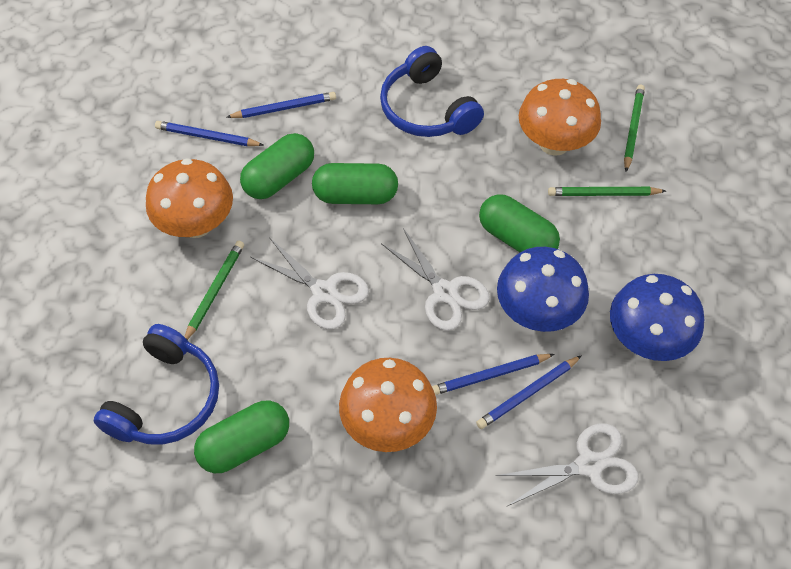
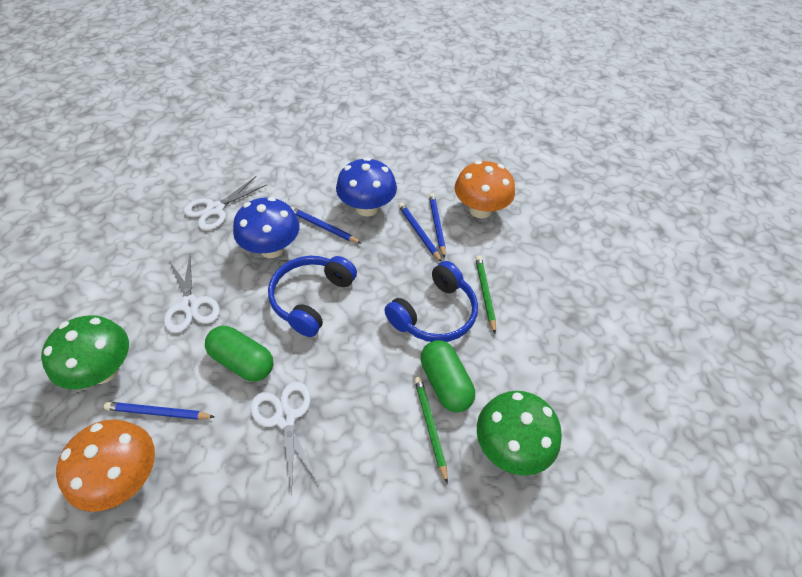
green capsule: [194,401,289,473] [240,133,314,199] [312,163,398,204] [479,194,560,252] = 4 -> [205,326,273,382] [421,340,475,412] = 2
green mushroom: none = 0 -> [41,315,129,389] [477,391,562,476] = 2
green pencil: [185,241,244,340] [548,187,666,196] [624,85,645,172] = 3 -> [414,377,448,484] [475,256,496,333] = 2
orange mushroom: [146,158,233,238] [339,358,437,452] [519,79,601,156] = 3 -> [56,420,155,512] [454,161,515,219] = 2

